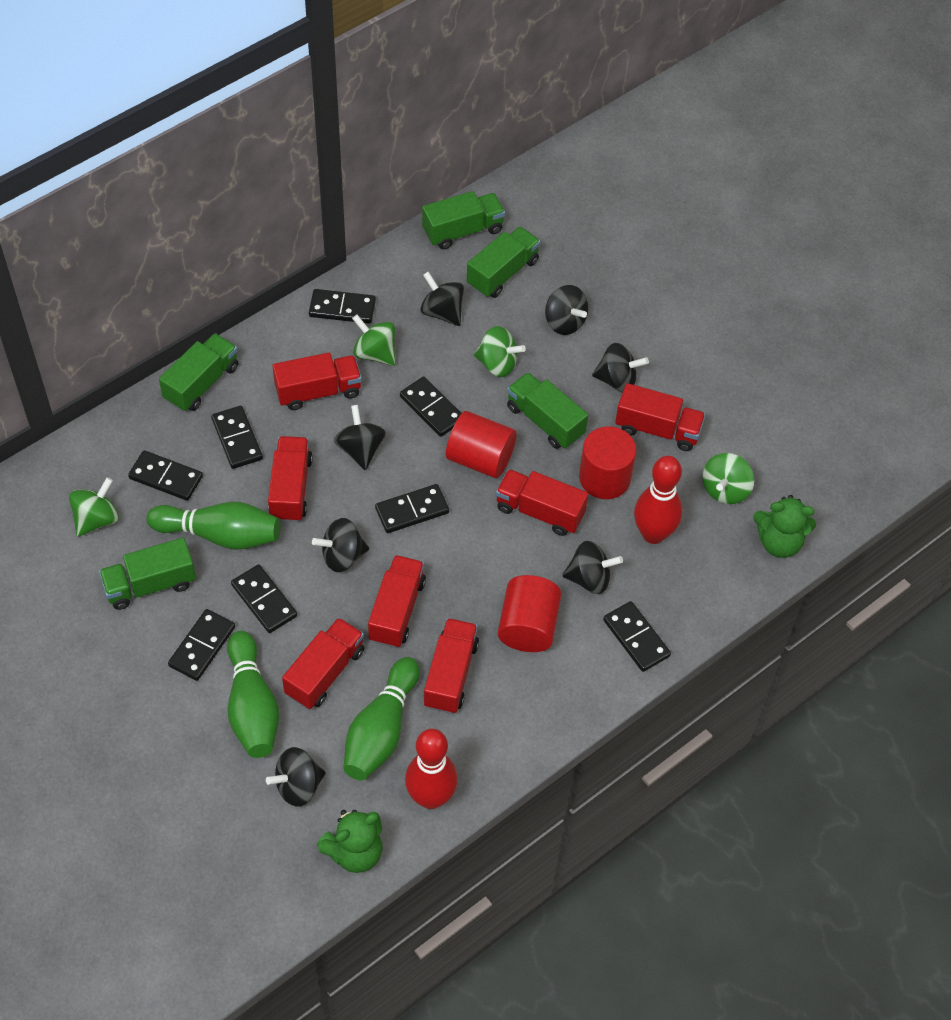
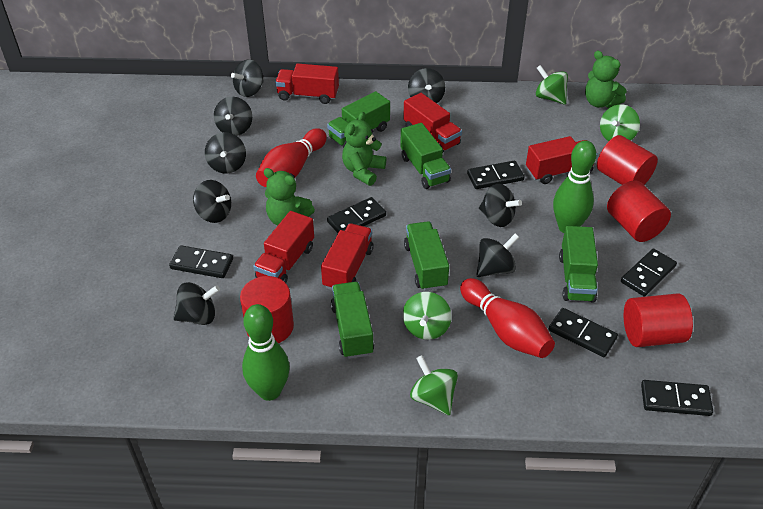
black domino: [128,450,203,501] [168,609,235,681] [211,406,263,469] [231,564,297,633] [309,289,376,324] [375,484,449,533] [400,376,462,437] [603,601,671,672] = 8 -> [169,245,233,278] [327,197,386,233] [467,161,524,189] [549,308,618,357] [621,249,677,296] [641,380,713,416] = 6
black spinning top: [266,747,326,807] [312,518,369,572] [334,405,386,470] [420,272,464,326] [545,285,588,335] [562,541,623,594] [592,343,649,392] = 7 -> [173,282,220,325] [193,180,231,223] [205,132,246,174] [214,97,252,136] [231,60,264,97] [408,68,445,103] [477,234,520,277] [479,184,522,227] = 8
green bowling pin: [147,502,280,550] [227,631,279,758] [344,657,420,780] = 3 -> [242,304,290,401] [553,141,596,233] = 2
green teddy bear: [317,810,383,873] [753,495,816,558] = 2 -> [264,168,315,226] [342,112,386,186] [585,50,627,108] = 3
red cylinder: [446,411,516,478] [498,575,561,652] [579,426,636,499] = 3 -> [240,276,294,343] [597,135,658,185] [607,180,671,242] [624,293,693,347] = 4
red truck: [268,436,313,522] [272,353,362,410] [282,618,364,709] [368,555,426,648] [424,618,479,714] [496,469,588,536] [615,383,706,451] = 7 -> [253,211,314,283] [275,63,339,104] [321,223,374,290] [403,93,462,152] [526,136,598,184] = 5

